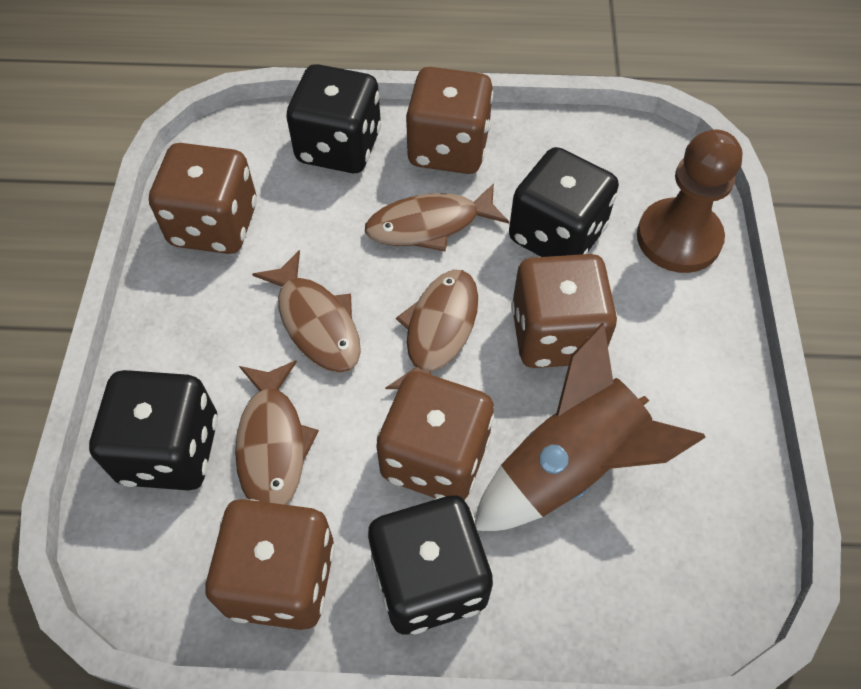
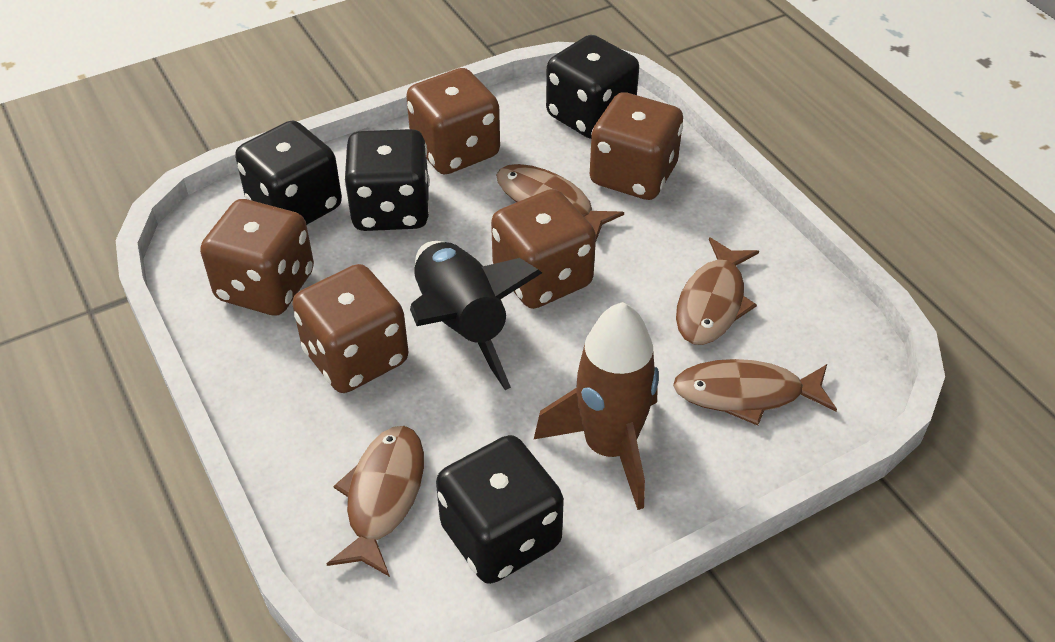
black rocket: none = 0 -> [410,241,542,390] = 1
brown pawn: [637,129,743,273] = 1 -> none = 0

